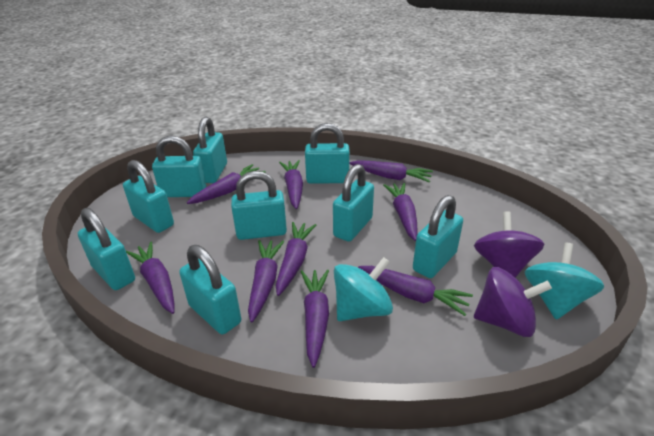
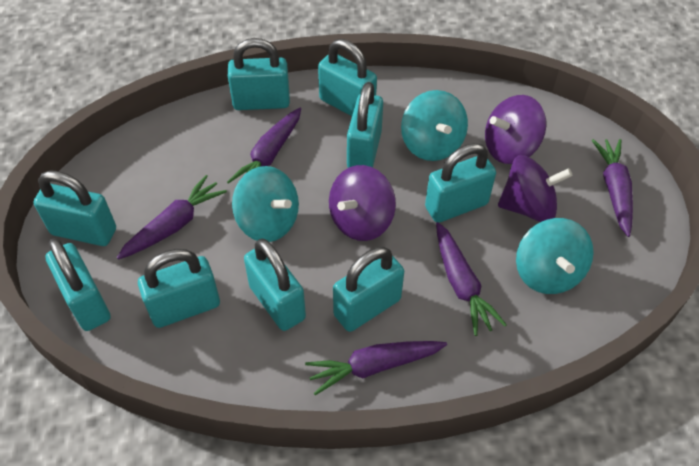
purple carrot: [126,241,174,314] [187,164,266,204] [248,240,284,323] [276,222,316,296] [279,160,303,209] [301,270,329,368] [349,160,433,183] [358,266,473,316] [383,183,418,241] = 9 -> [117,175,227,260] [227,108,301,183] [305,341,447,395] [436,222,507,336] [592,139,633,237] = 5
purple spinning top: [474,211,544,278] [474,267,552,337] = 2 -> [329,165,396,241] [485,95,546,164] [498,155,573,222] = 3
turquoise spinning top: [334,257,393,321] [525,243,604,320] = 2 -> [232,166,299,242] [401,90,468,161] [516,218,594,294] = 3

